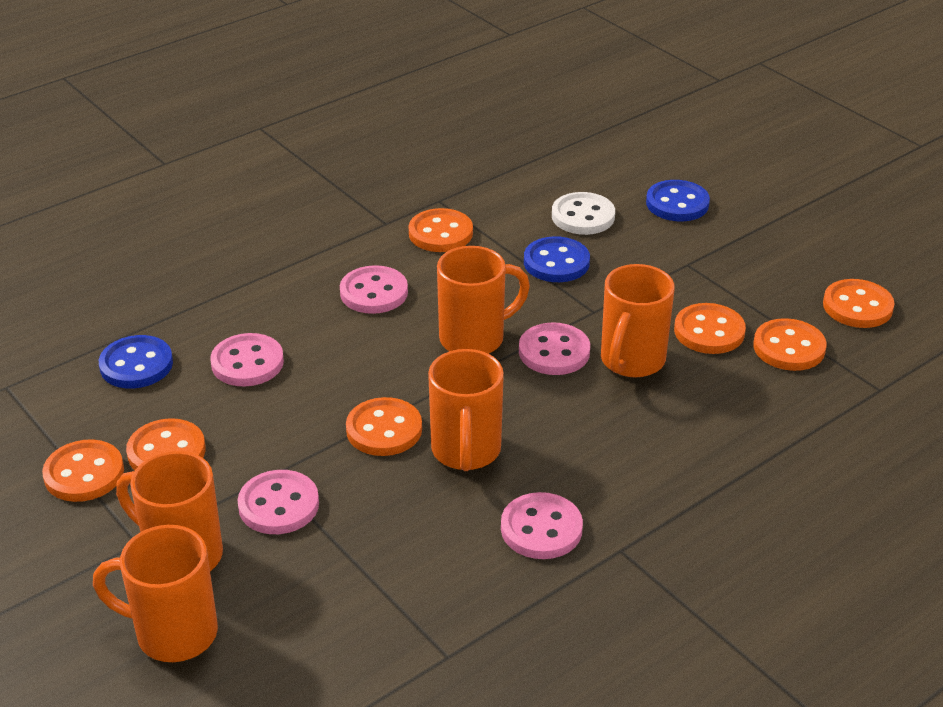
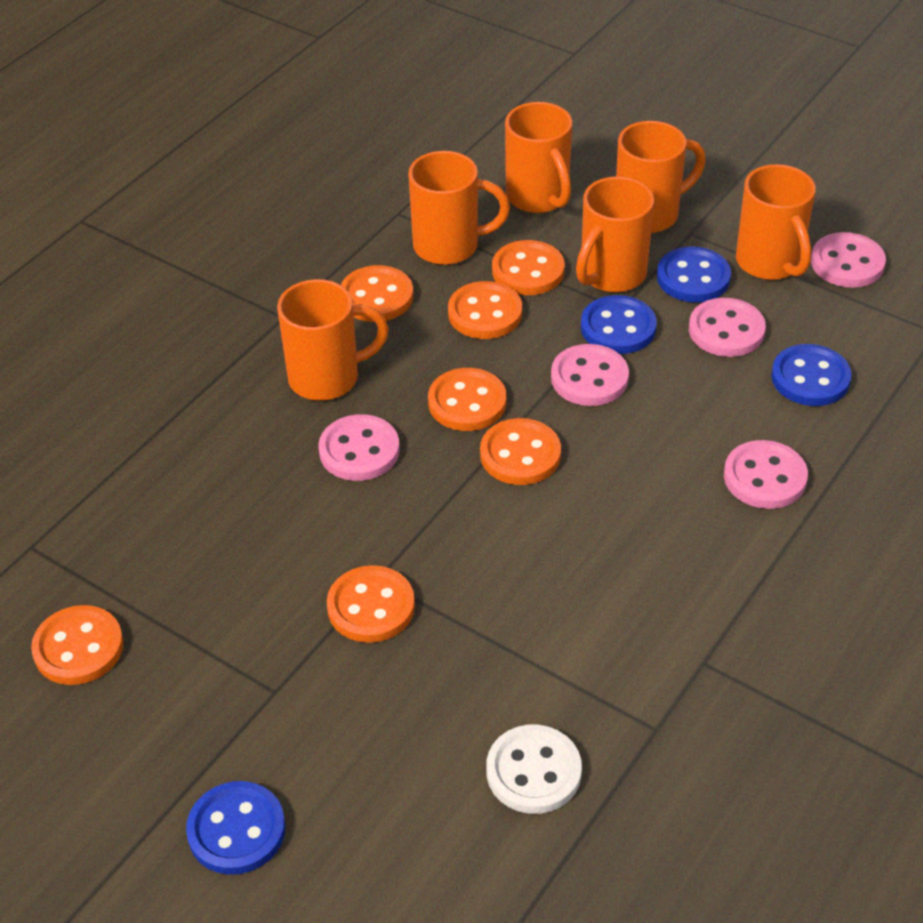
blue button: [99,335,173,388] [524,236,590,282] [646,180,710,221] = 3 -> [186,781,285,875] [581,295,657,354] [657,247,731,303] [771,344,852,406] = 4
orange mug: [93,525,218,662] [116,451,223,571] [428,349,504,471] [437,246,530,354] [601,264,675,378] = 5 -> [277,279,389,401] [408,151,510,265] [505,102,572,213] [576,176,654,292] [616,121,706,233] [736,164,816,280] = 6

